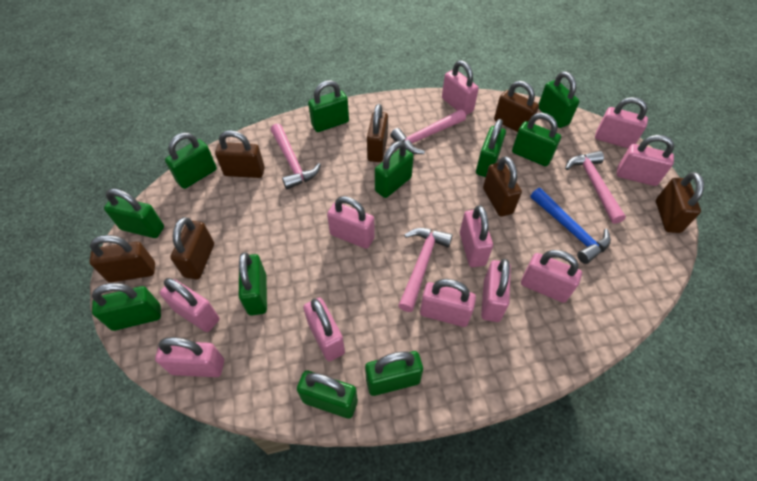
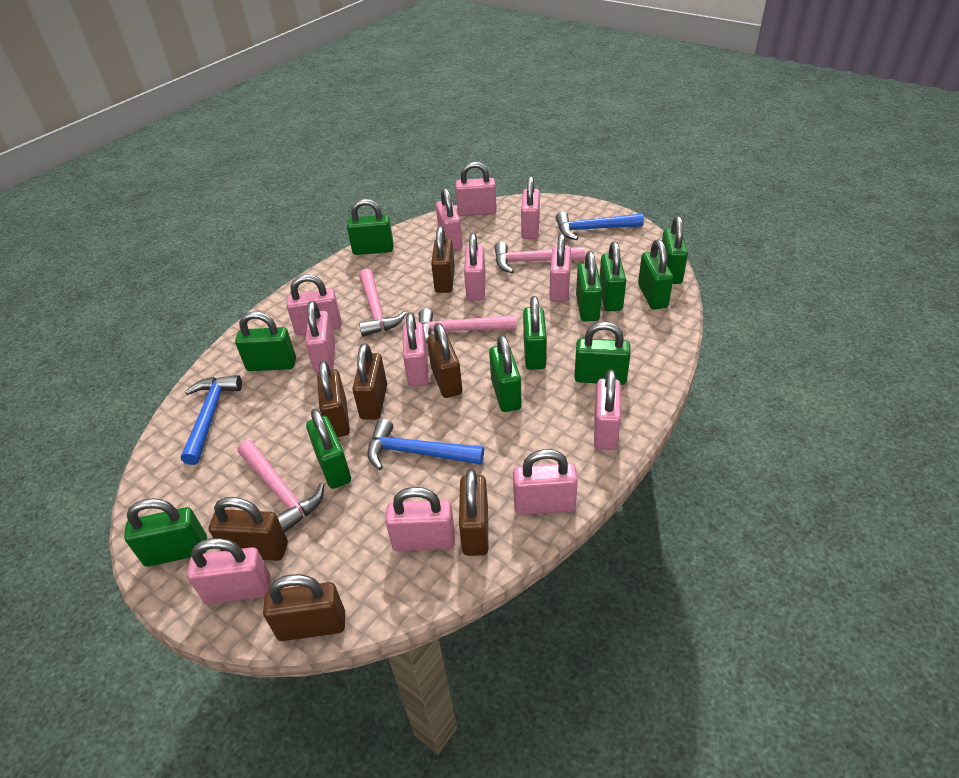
blue hammer: [530,188,611,264] = 1 -> [181,375,242,465] [367,419,484,470] [556,211,644,240] = 3
pink padlock: [155,337,224,377] [160,278,219,332] [303,297,345,361] [327,196,375,249] [420,279,476,327] [442,60,479,115] [460,205,493,267] [481,259,511,322] [521,250,582,303] [595,97,648,148] [617,135,674,186] = 11 -> [187,538,271,604] [287,275,341,336] [305,301,335,373] [385,487,455,551] [403,312,429,387] [436,188,462,251] [456,162,497,216] [464,233,486,301] [513,449,578,515] [521,176,540,239] [550,233,571,302] [594,369,621,450] = 12

